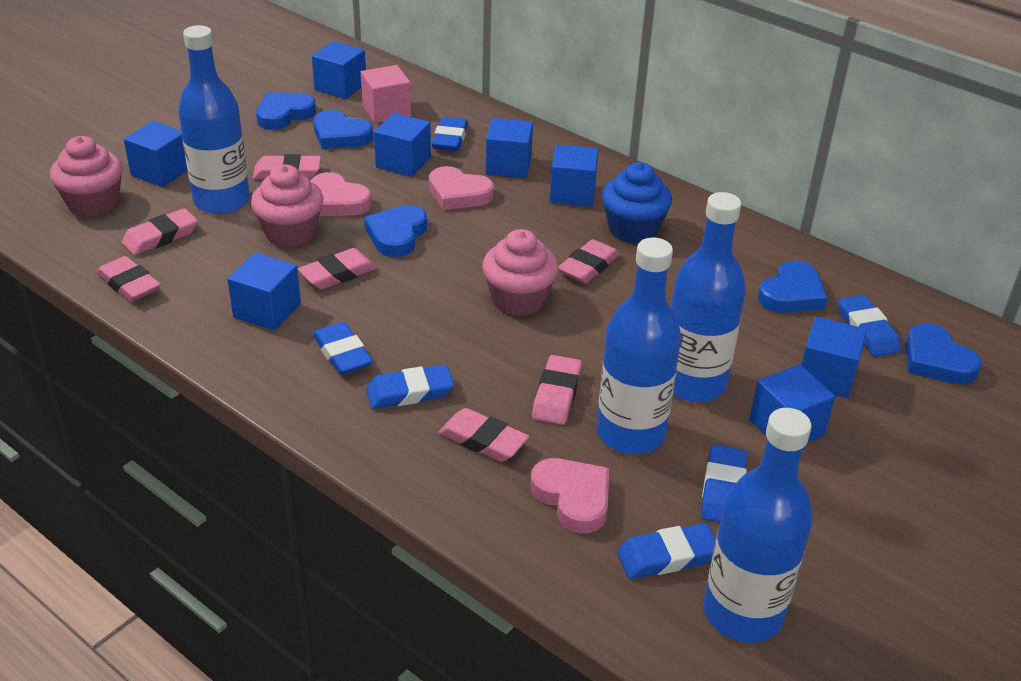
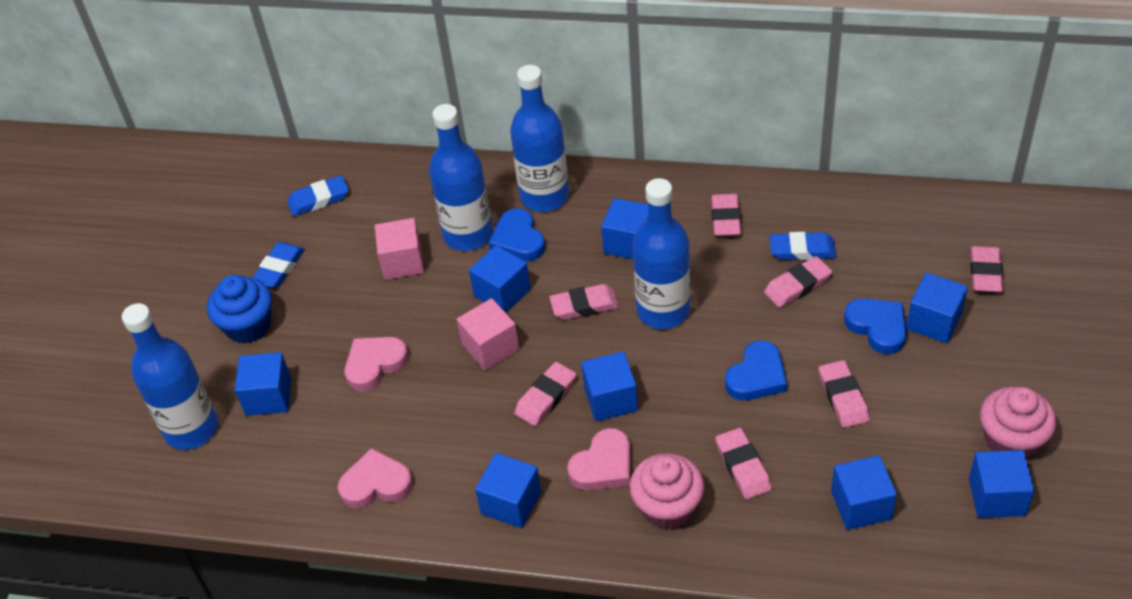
blue eraser: [313,322,373,375] [366,365,454,409] [432,117,468,151] [617,523,716,579] [701,445,747,523] [838,295,901,357] = 6 -> [253,242,305,288] [287,175,349,216] [770,232,837,261] = 3
blue heart: [256,92,316,130] [313,110,373,149] [364,205,427,257] [758,261,827,313] [905,323,982,384] = 5 -> [488,208,545,261] [725,341,787,400] [844,298,907,354] = 3
pink cube: [361,65,411,123] = 1 -> [375,218,424,280] [457,298,519,370] = 2
pink cupcake: [50,136,123,217] [251,165,323,247] [482,229,558,316] = 3 -> [629,453,704,530] [980,386,1056,459] = 2

